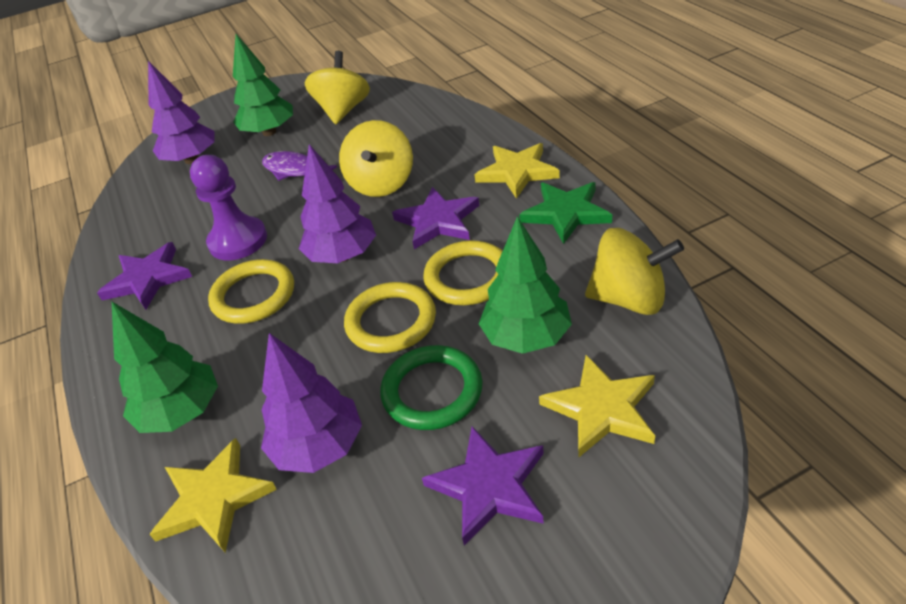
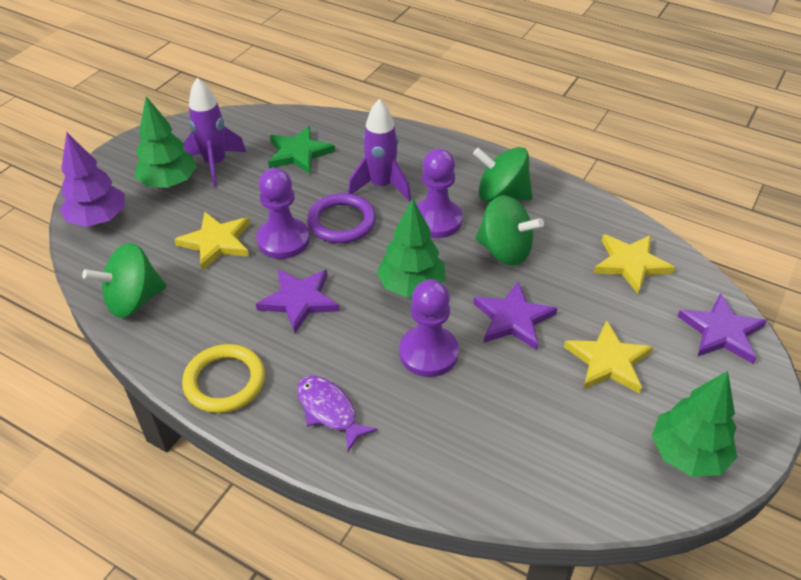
green ring: [380,345,483,430] = 1 -> none = 0
green spinning top: none = 0 -> [82,243,166,318] [473,147,533,202] [475,195,544,266] = 3
purple pawn: [190,155,267,260] = 1 -> [256,168,310,259] [399,279,459,377] [416,149,462,238] = 3
purple ring: none = 0 -> [307,193,376,243] = 1
purple rocket: none = 0 -> [184,78,246,187] [348,99,411,201] = 2
purple tree: [148,61,215,164] [261,333,362,473] [299,144,376,263] = 3 -> [60,132,125,227] = 1
yellow ring: [208,259,294,324] [344,282,436,353] [423,240,503,305] = 3 -> [182,344,265,413] = 1
yellow spinning top: [305,51,370,124] [339,120,413,197] [585,228,684,315] = 3 -> none = 0

